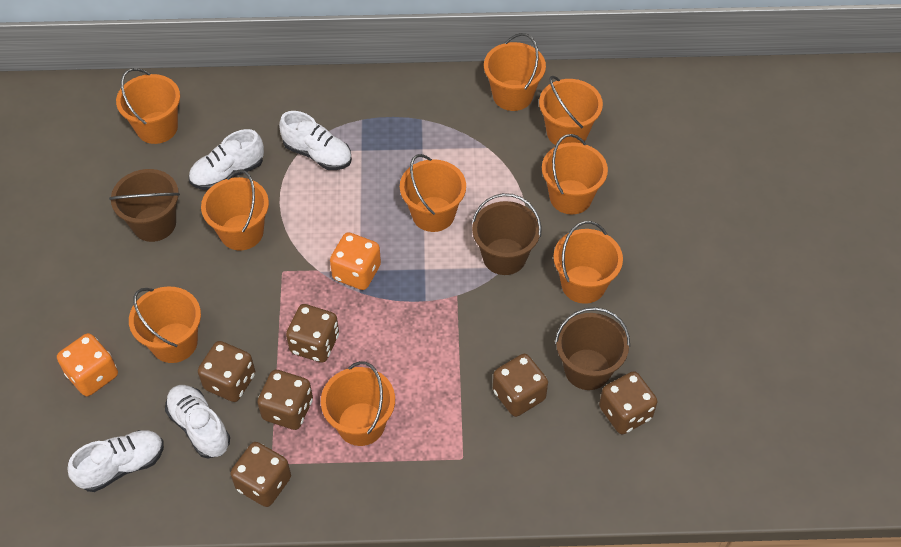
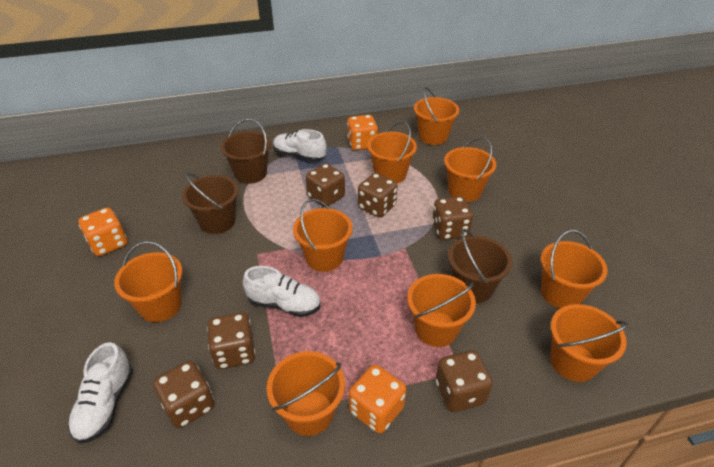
orange dice: [57,333,118,396] [330,232,381,290] = 2 -> [79,208,127,256] [347,115,378,151] [349,365,406,433] = 3
white shoe: [67,430,164,492] [165,385,230,458] [189,129,264,190] [279,111,352,170] = 4 -> [68,342,133,444] [243,266,321,317] [273,129,327,162] = 3

